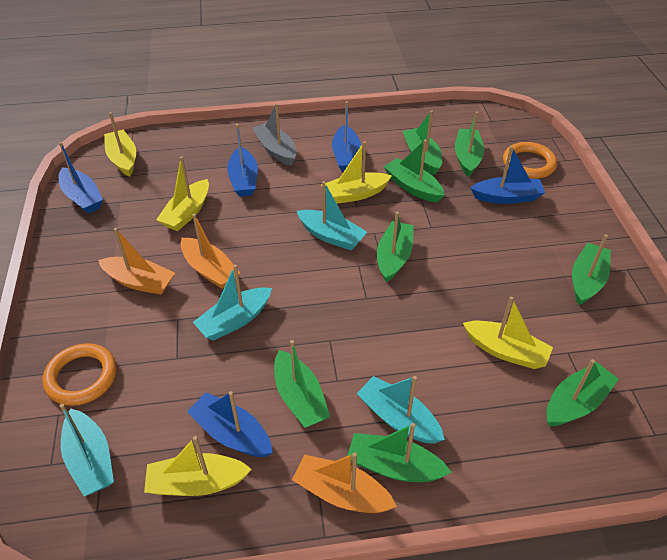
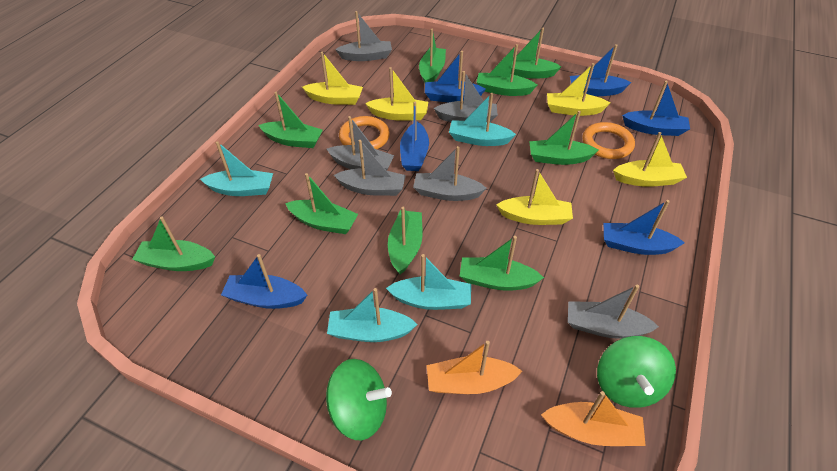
blue boat: [59,142,103,213] [187,391,272,457] [227,124,258,197] [332,101,361,172] [471,146,545,204] = 5 -> [221,254,307,309] [400,102,429,171] [425,51,486,102] [570,44,632,96] [604,200,685,255] [622,81,690,136] = 6
green boat: [274,340,330,428] [347,423,452,482] [377,212,414,282] [384,139,444,202] [402,110,442,175] [455,112,484,177] [546,359,619,426] [572,234,611,305] = 8 -> [132,216,215,271] [258,92,323,148] [285,173,358,234] [388,207,423,275] [419,29,446,83] [460,236,544,291] [476,44,537,96] [503,28,562,79] [529,111,598,165] = 9
green spinning top: none = 0 -> [326,359,392,440] [597,336,676,408] = 2
grey boat: [252,103,296,166] = 1 -> [327,116,394,170] [334,140,406,196] [335,11,392,61] [413,146,487,201] [434,71,498,122] [568,285,659,338] = 6
orange boat: [98,228,175,295] [181,214,240,289] [292,453,397,513] = 3 -> [427,341,522,394] [541,391,646,446] = 2

